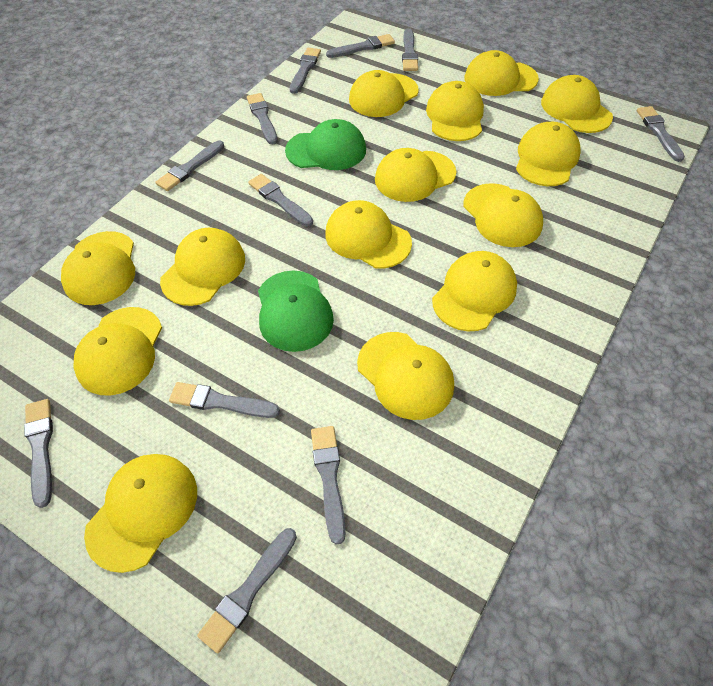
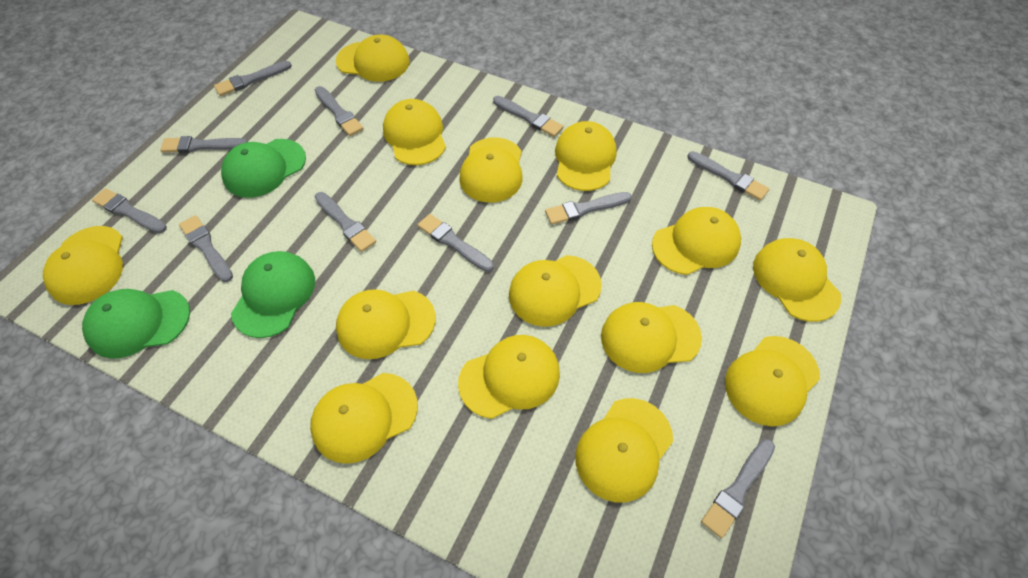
green cap: [258,270,334,352] [285,119,366,170] = 2 -> [82,289,190,359] [221,139,306,198] [231,251,315,338] = 3

